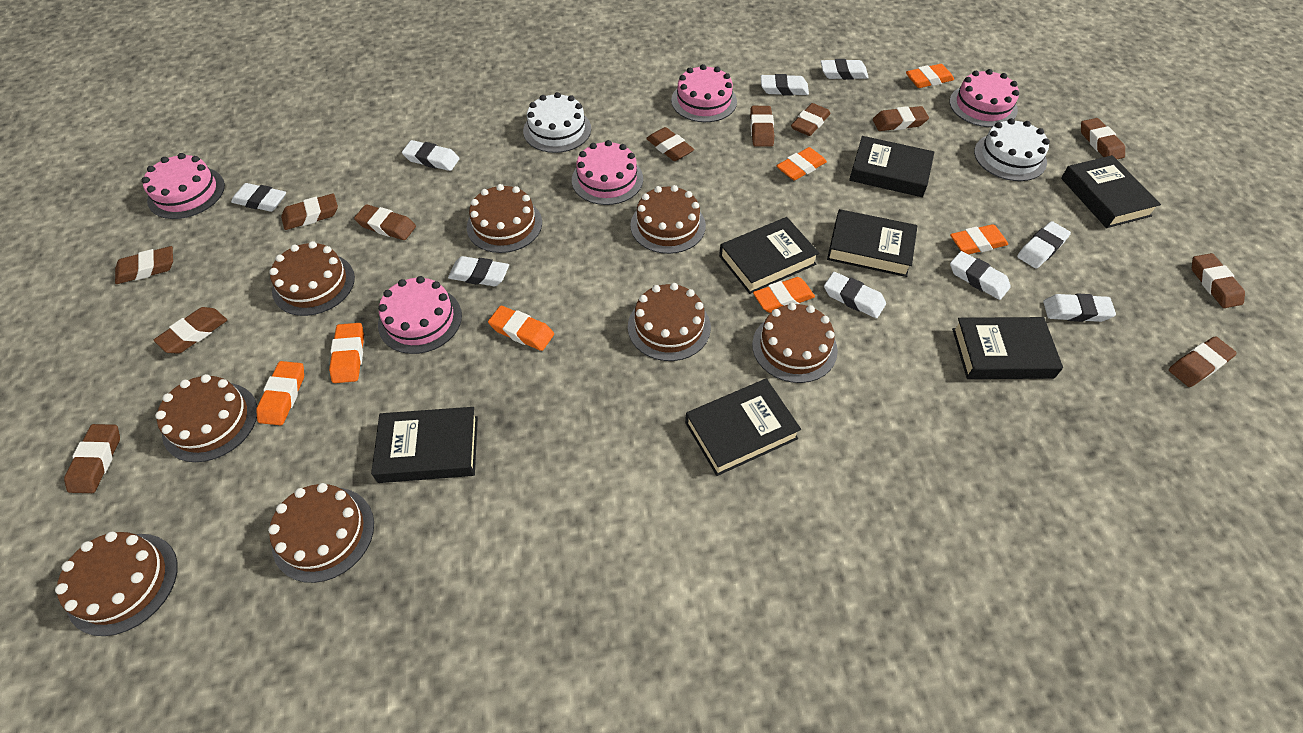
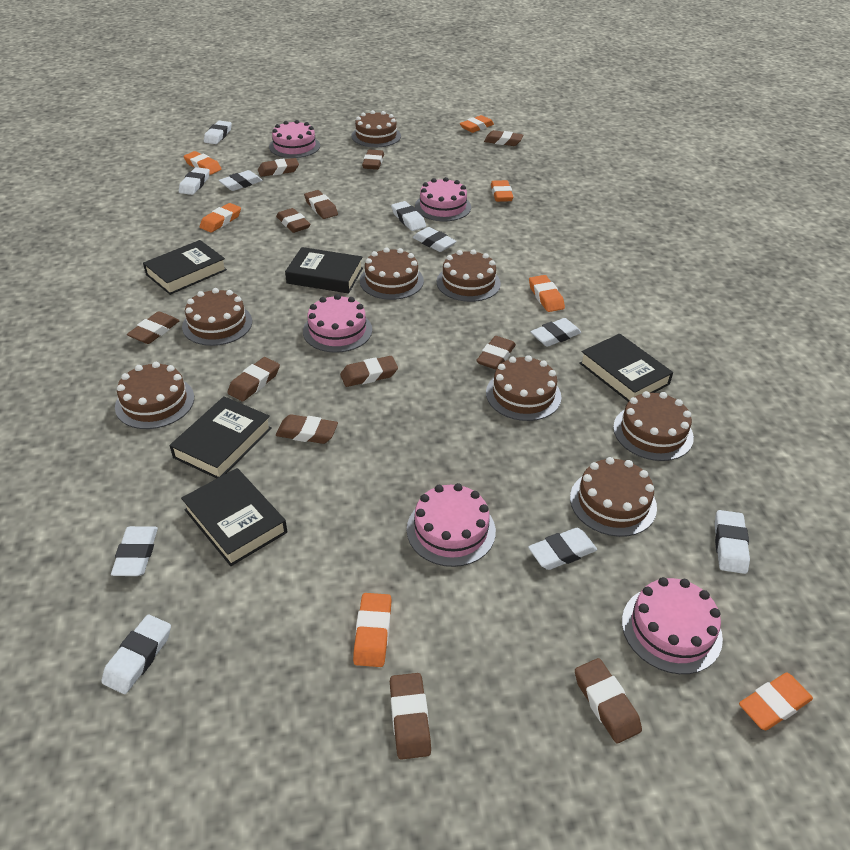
black book: [371,407,478,483] [685,379,801,476] [719,217,819,294] [827,209,918,277] [849,136,934,197] [952,317,1063,379] [1061,155,1161,228] = 7 -> [143,240,227,295] [169,396,272,479] [181,468,287,566] [285,247,363,294] [579,334,673,402] = 5
white cake: [523,92,591,153] [974,118,1050,181] = 2 -> none = 0
white eraser: [231,183,286,212] [402,140,460,171] [448,256,509,286] [761,74,809,96] [820,59,869,80] [824,272,886,318] [950,251,1011,300] [1017,221,1071,269] [1043,294,1116,322] = 9 -> [102,615,171,694] [111,526,158,576] [179,167,210,195] [204,121,232,144] [219,170,263,191] [391,201,426,231] [413,227,457,252] [528,528,597,570] [530,318,581,347] [715,510,750,574] = 10

